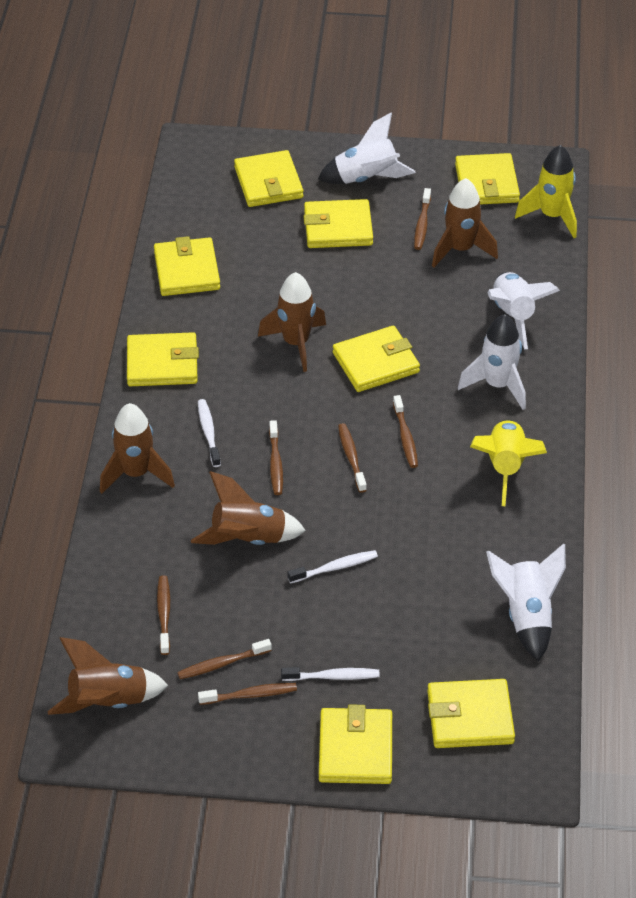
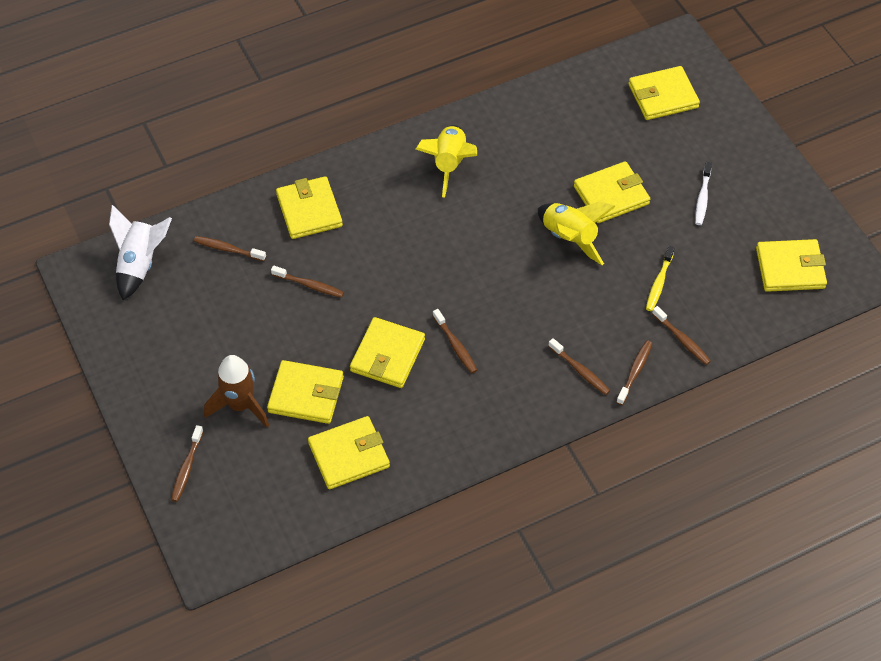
brown rocket: [47,637,168,715] [100,403,175,494] [191,471,306,545] [258,272,326,372] [432,178,498,267] = 5 -> [204,355,269,427] = 1
white rocket: [318,113,416,184] [458,314,526,410] [486,544,566,661] [487,272,560,349] = 4 -> [109,205,172,300] = 1
white toothbrush: [198,399,221,467] [281,667,380,681] [287,550,378,583] = 3 -> [695,162,712,225] = 1
yellow toothbrush: none = 0 -> [646,246,675,311] = 1
yellow wallet: [127,332,199,386] [154,236,220,296] [234,150,303,207] [303,199,373,248] [319,704,392,784] [333,326,420,392] [427,679,515,748] [455,153,520,205] = 8 -> [267,360,344,424] [276,176,343,239] [308,416,390,489] [350,317,425,388] [574,161,650,223] [628,66,700,120] [756,239,827,292] = 7

